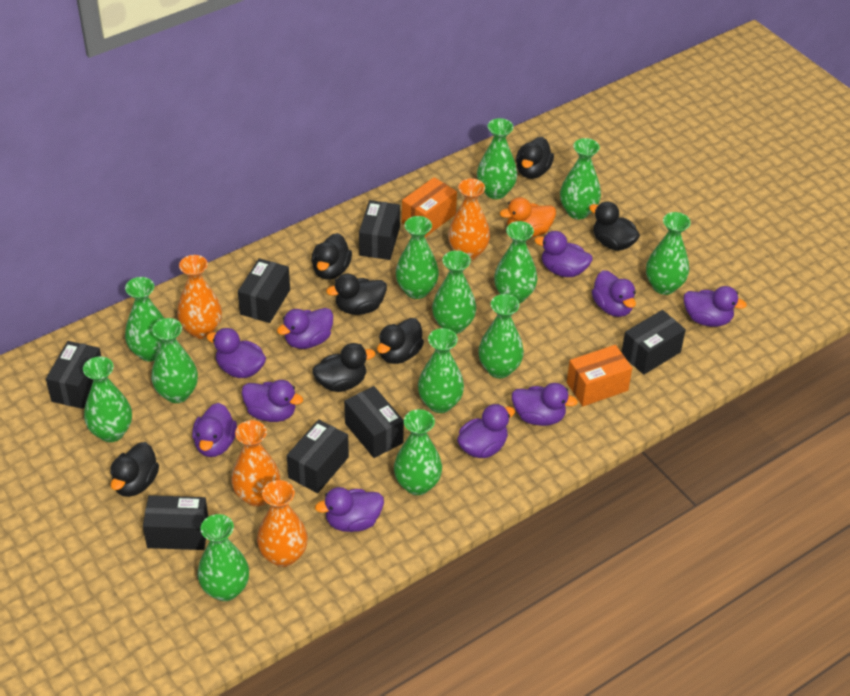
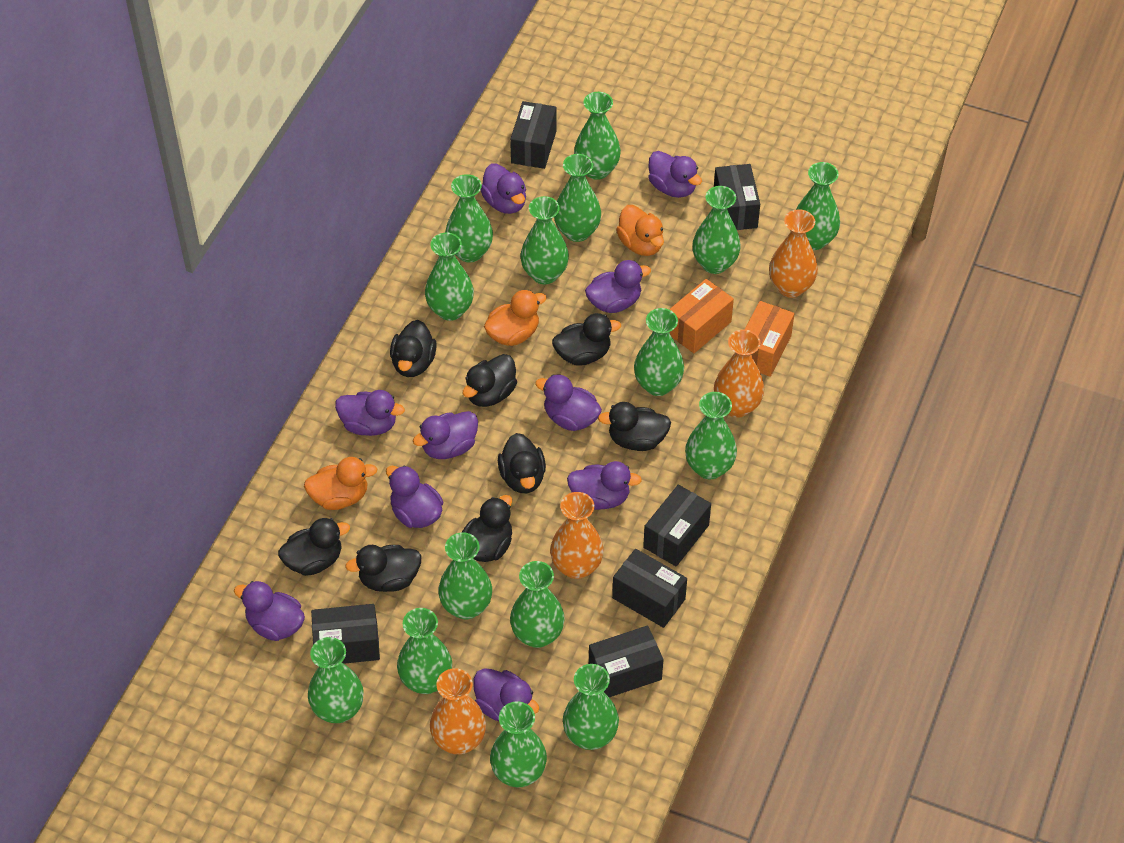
black box: [46,341,101,409] [143,495,208,550] [238,258,290,323] [287,419,349,493] [344,386,404,458] [359,200,400,260] [621,310,686,375] = 7 -> [311,604,380,664] [510,101,557,169] [589,626,664,697] [612,549,687,628] [643,485,711,567] [714,164,760,230] = 6
black duck: [110,442,159,497] [311,233,352,280] [312,343,376,392] [326,274,387,315] [377,318,424,364] [516,137,554,179] [589,202,640,251] = 7 -> [278,518,350,576] [345,545,421,592] [390,320,437,377] [462,495,512,562] [463,354,517,407] [498,433,546,493] [552,313,621,366] [598,402,671,451] = 8
green vase: [83,356,132,442] [125,277,164,362] [151,318,198,403] [197,514,249,601] [394,409,442,495] [396,216,439,299] [418,328,464,413] [432,250,476,334] [477,118,517,199] [478,294,524,378] [494,221,538,304] [560,138,601,219] [646,212,691,295] = 13 -> [308,637,364,723] [397,608,452,694] [425,233,474,321] [438,532,492,619] [445,174,493,262] [490,701,547,787] [510,561,565,648] [520,196,569,284] [554,154,601,242] [563,664,619,750] [574,92,621,180] [634,308,684,396] [685,392,737,479] [692,186,741,274] [796,162,840,250] = 15
orange duck: [500,197,556,237] = 1 -> [304,457,377,510] [484,290,547,346] [616,205,664,256] = 3

